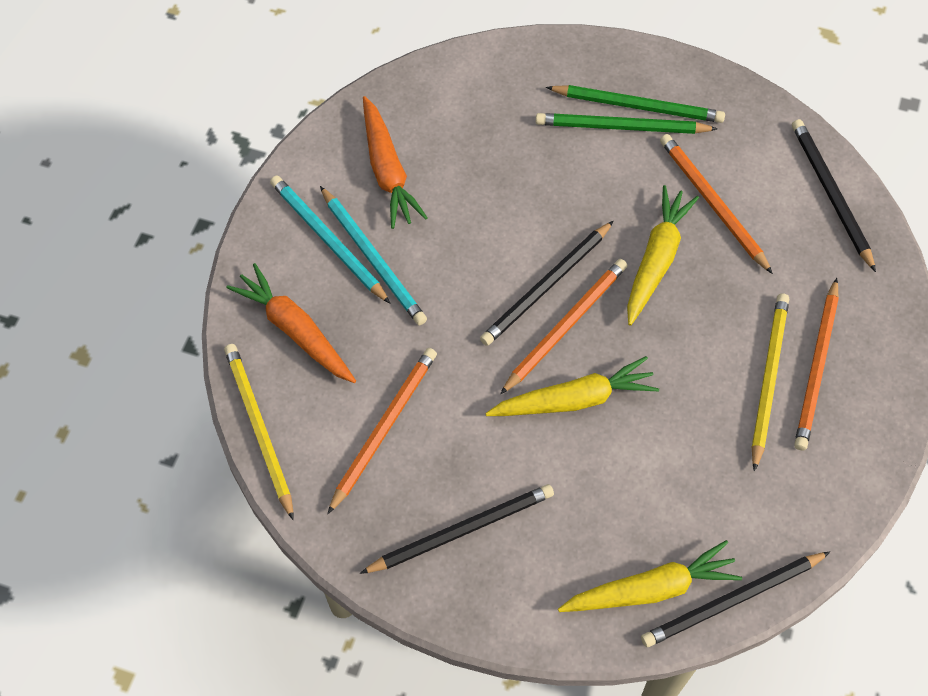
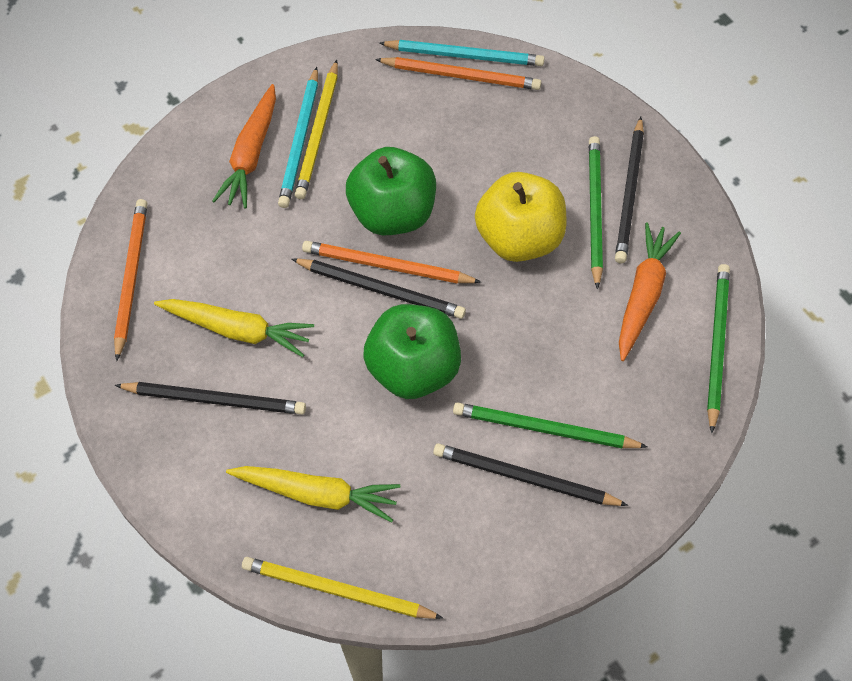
green apple: none = 0 -> [346,147,436,235] [363,304,461,399] = 2
green pencil: [536,113,718,134] [546,85,725,123] = 2 -> [453,402,648,448] [589,136,603,290] [707,264,730,433] = 3
orange pencil: [327,348,437,514] [500,259,627,395] [660,134,773,274] [794,278,839,451] = 4 -> [114,199,148,361] [302,241,481,284] [375,57,541,90] = 3
yellow apple: none = 0 -> [475,172,566,262] = 1
yellow carrot: [485,356,659,416] [558,540,742,612] [627,185,699,326] = 3 -> [154,299,314,357] [226,466,400,523] = 2

